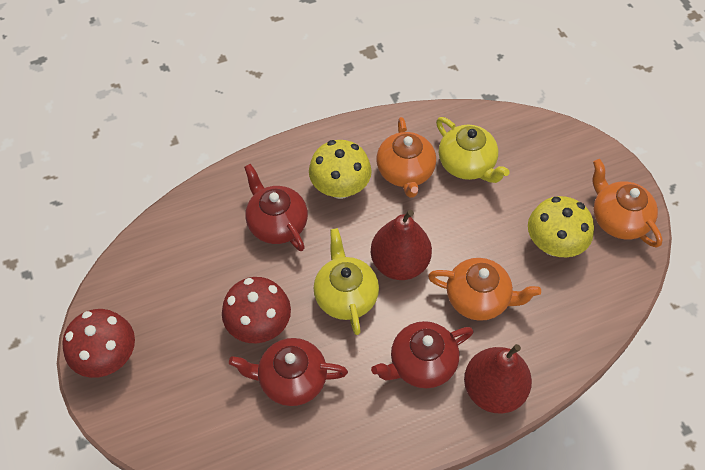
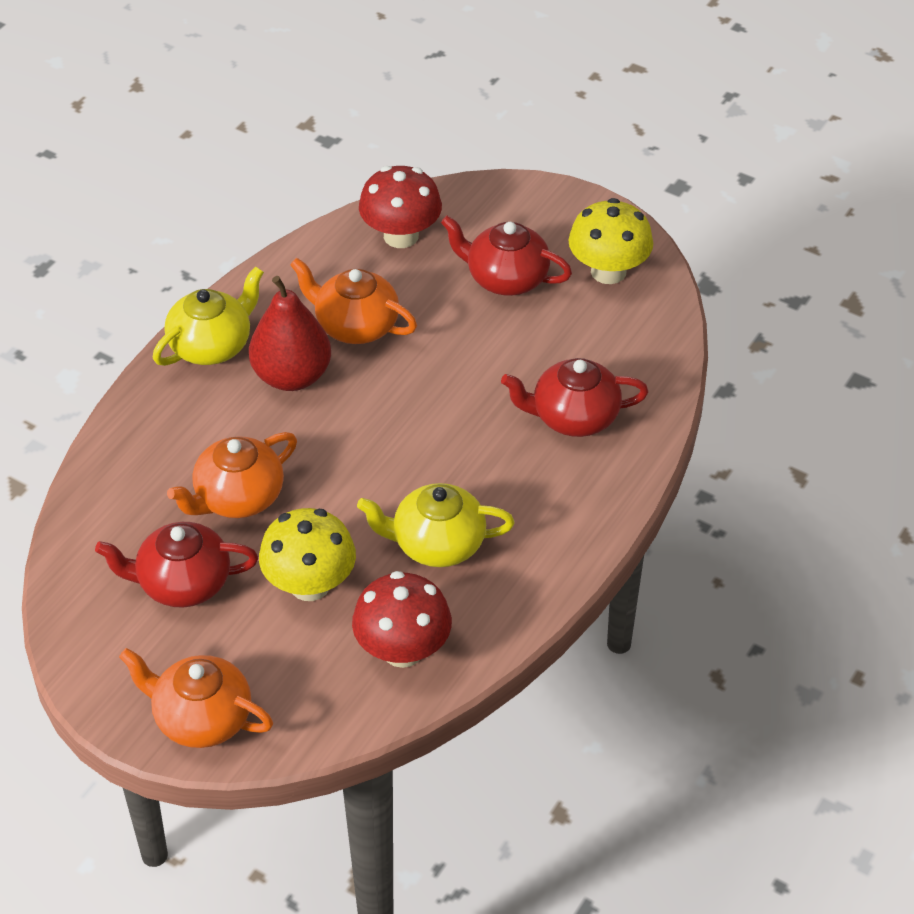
red pear: [371,210,432,280] [464,344,532,414] = 2 -> [249,276,331,391] = 1

